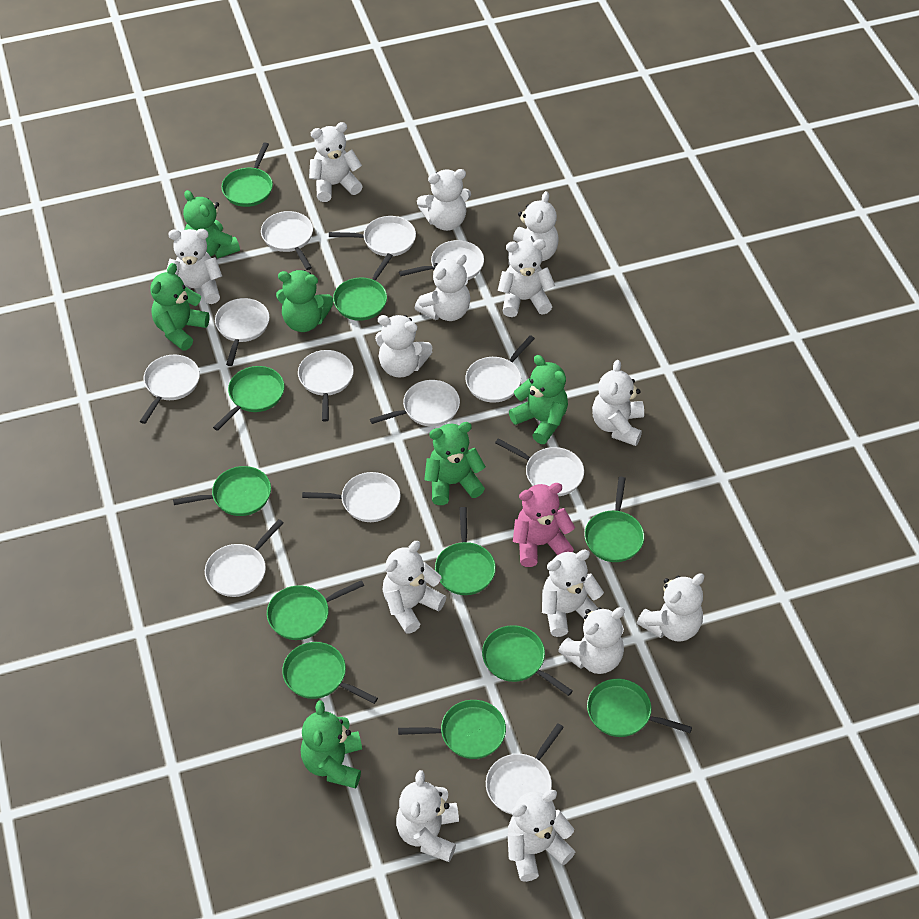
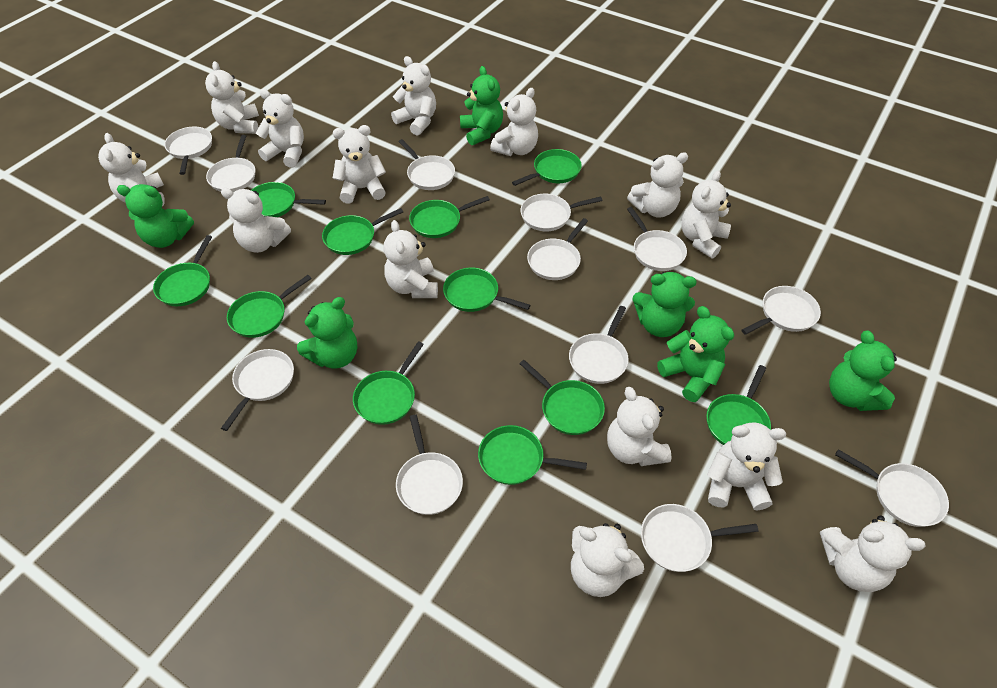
pink teddy bear: [513,483,575,567] = 1 -> none = 0

